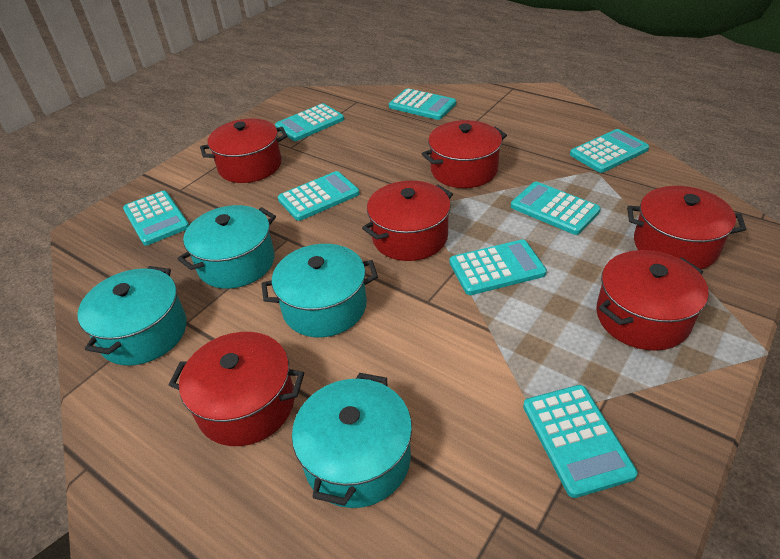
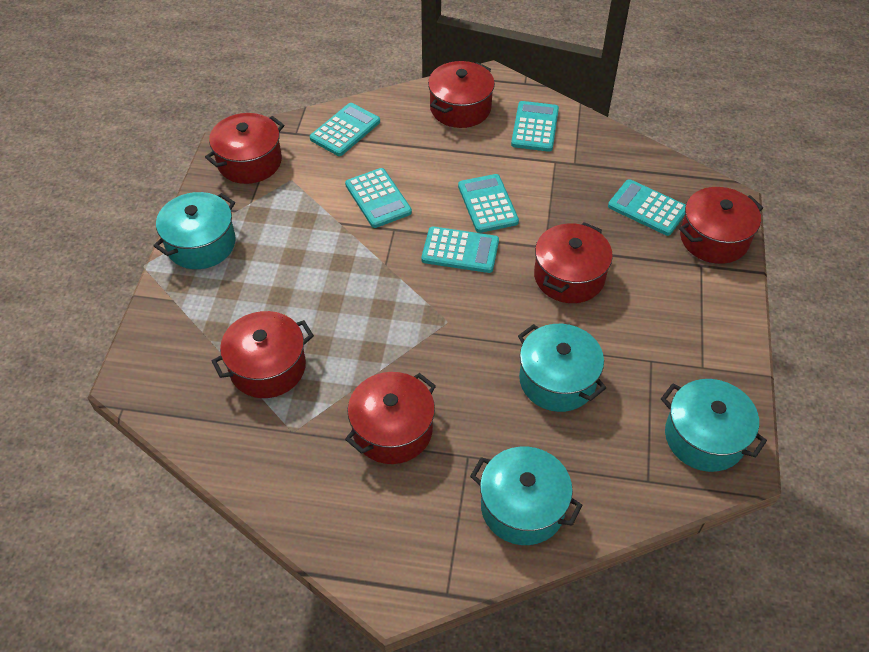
turquoise calculator: [123,191,189,246] [275,103,344,141] [278,171,360,221] [389,88,456,120] [450,239,547,295] [511,182,601,235] [523,385,638,498] [570,129,649,173] = 8 -> [310,103,380,156] [345,168,412,228] [422,227,499,273] [458,174,519,233] [511,101,559,152] [608,179,686,236] = 6

